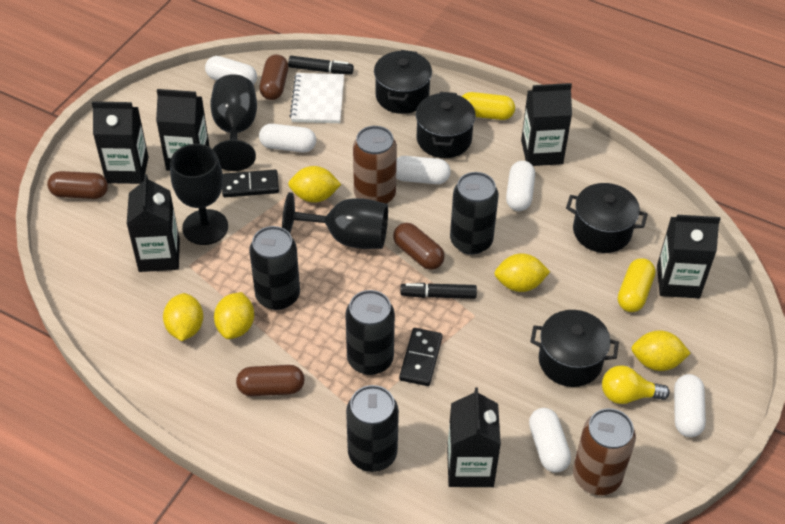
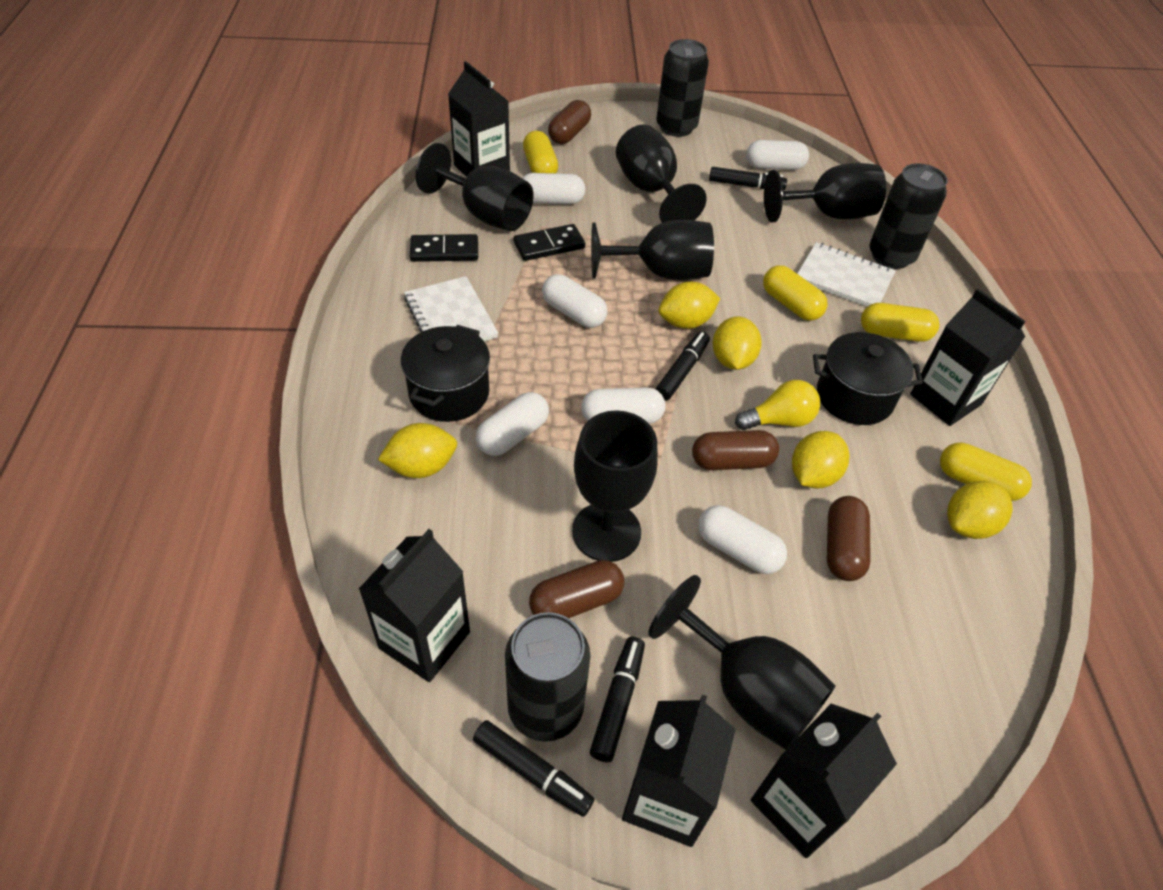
black can: [249,226,300,310] [345,290,395,375] [346,385,399,472] [450,172,499,255] = 4 -> [505,612,591,742] [656,39,709,137] [869,163,948,269] = 3
black carton: [92,101,148,184] [127,174,180,272] [156,89,210,171] [447,388,501,487] [521,83,572,166] [657,215,721,298] = 6 -> [359,529,470,682] [448,61,510,177] [622,695,736,847] [751,703,897,858] [910,289,1026,426] = 5
black goblet: [170,144,228,245] [210,74,257,171] [282,192,388,249] = 3 -> [416,143,534,231] [572,410,658,562] [591,220,714,280] [616,125,707,223] [648,575,836,750] [764,163,886,222] = 6
black marker: [288,56,354,74] [400,283,477,299] = 2 -> [473,720,594,817] [590,637,645,762] [655,332,710,401] [709,167,787,190] = 4
black pot: [374,50,432,114] [416,92,476,158] [530,310,619,387] [566,183,648,253] = 4 -> [401,325,490,422] [813,332,923,425] = 2
brown can: [353,126,397,204] [573,408,636,495] = 2 -> none = 0
white notebook: [290,73,344,123] = 1 -> [404,276,498,341] [797,242,896,307] = 2
yellow capsule: [462,92,515,120] [618,258,655,312] = 2 -> [523,131,558,173] [763,265,828,321] [861,303,939,342] [940,443,1032,501] = 4

